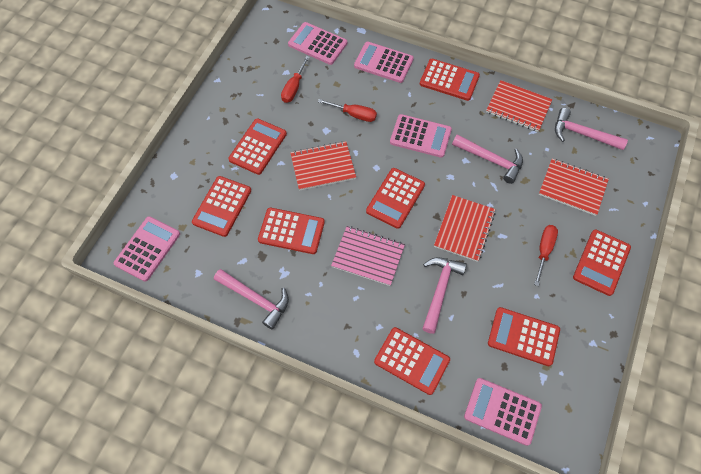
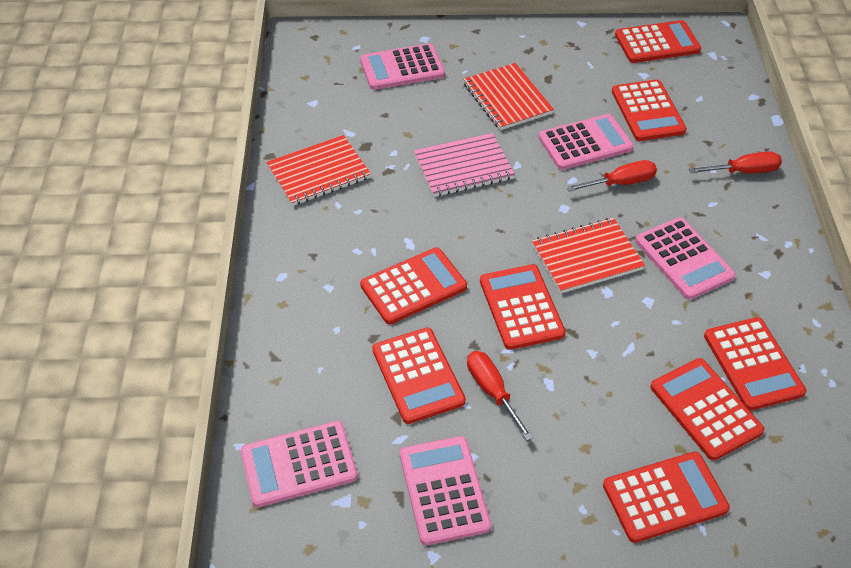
pink hammer: [214,269,289,330] [422,257,467,334] [452,134,523,184] [555,108,628,150] = 4 -> none = 0
red notebook: [290,141,356,191] [434,195,495,262] [486,80,553,132] [539,159,609,216] = 4 -> [266,135,371,206] [463,63,554,130] [532,218,645,293] = 3

